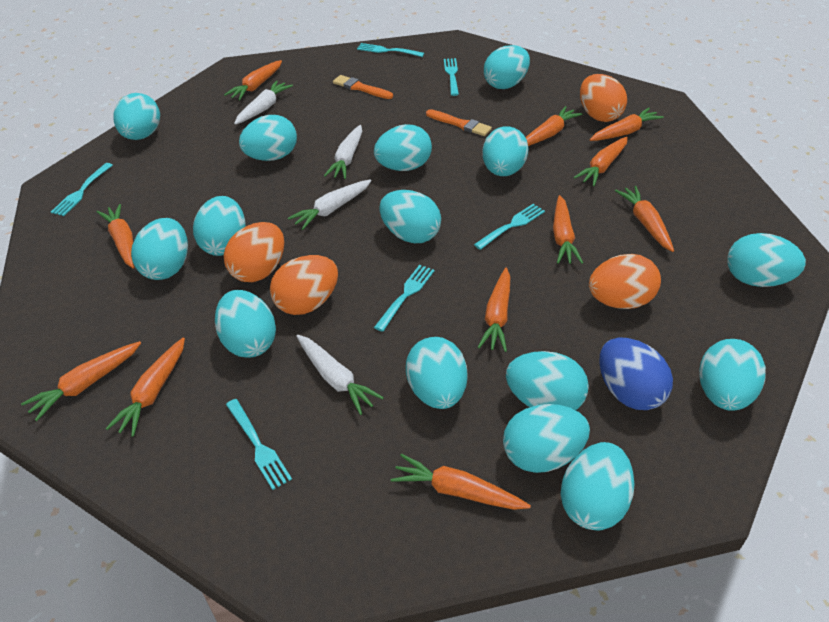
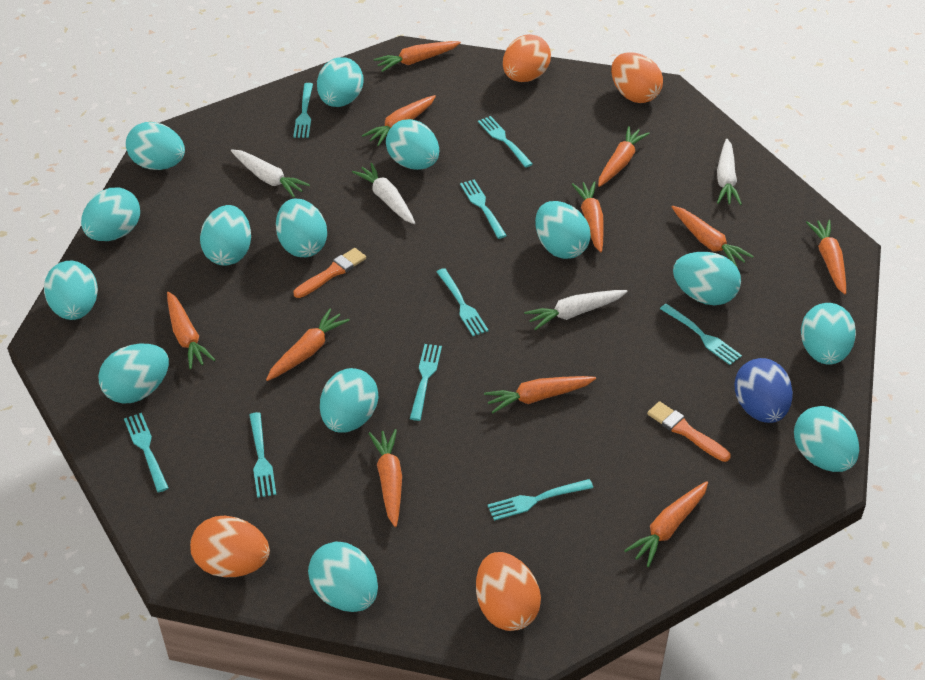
turquoise egg: [113,93,160,140] [131,218,188,280] [193,196,246,256] [215,290,276,358] [239,115,297,161] [374,124,432,171] [379,190,441,243] [406,337,467,409] [482,126,529,176] [484,45,530,89] [503,404,590,473] [506,351,589,410] [561,442,635,530] [699,339,766,411] [727,233,806,287] = 15 -> [44,261,98,320] [81,188,140,241] [98,344,169,404] [126,122,185,170] [200,205,251,266] [276,198,327,257] [308,542,378,612] [317,57,364,107] [320,368,378,433] [386,119,439,170] [535,201,591,259] [673,252,741,305] [794,406,859,472] [801,303,856,364] = 14
turquoise fork: [51,163,113,216] [226,399,292,490] [357,43,424,57] [374,265,435,332] [444,58,459,96] [474,204,545,250] = 6 -> [124,413,168,492] [249,412,276,498] [293,83,313,138] [410,344,442,421] [436,268,489,336] [460,179,507,239] [478,116,533,168] [488,479,593,521] [660,304,742,365] = 9

